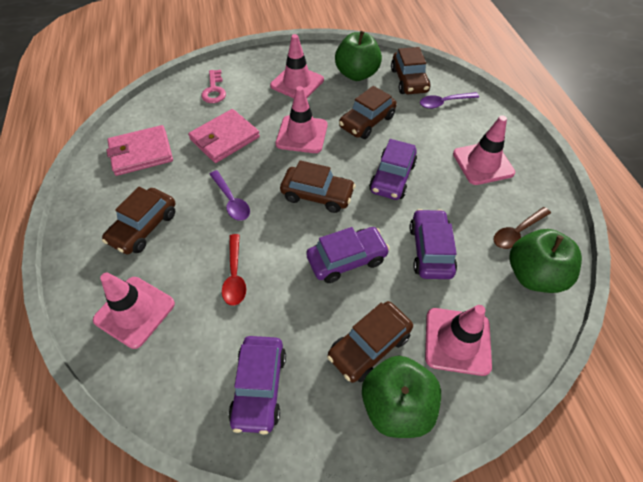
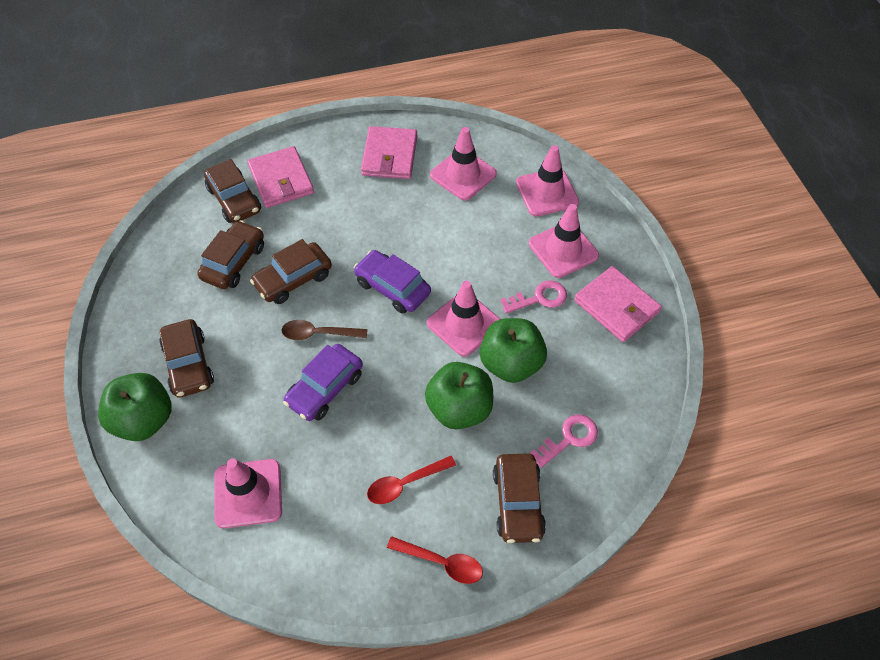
pink key: [201,70,226,103] = 1 -> [500,280,567,314] [530,415,598,468] = 2
pink wallet: [106,125,173,176] [188,109,260,163] = 2 -> [247,146,314,208] [361,126,417,179] [574,266,662,342] = 3
purple car: [228,336,286,435] [306,227,390,283] [369,139,417,200] [409,209,457,279] = 4 -> [283,344,363,421] [354,250,431,314] = 2
purple spoon: [210,170,250,221] [420,92,479,109] = 2 -> none = 0
red spoon: [222,234,246,306] = 1 -> [367,456,456,504] [387,536,483,584] = 2

